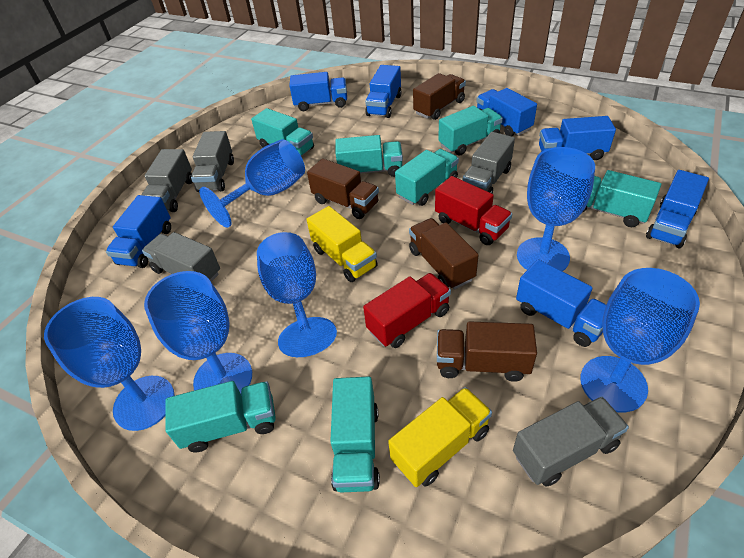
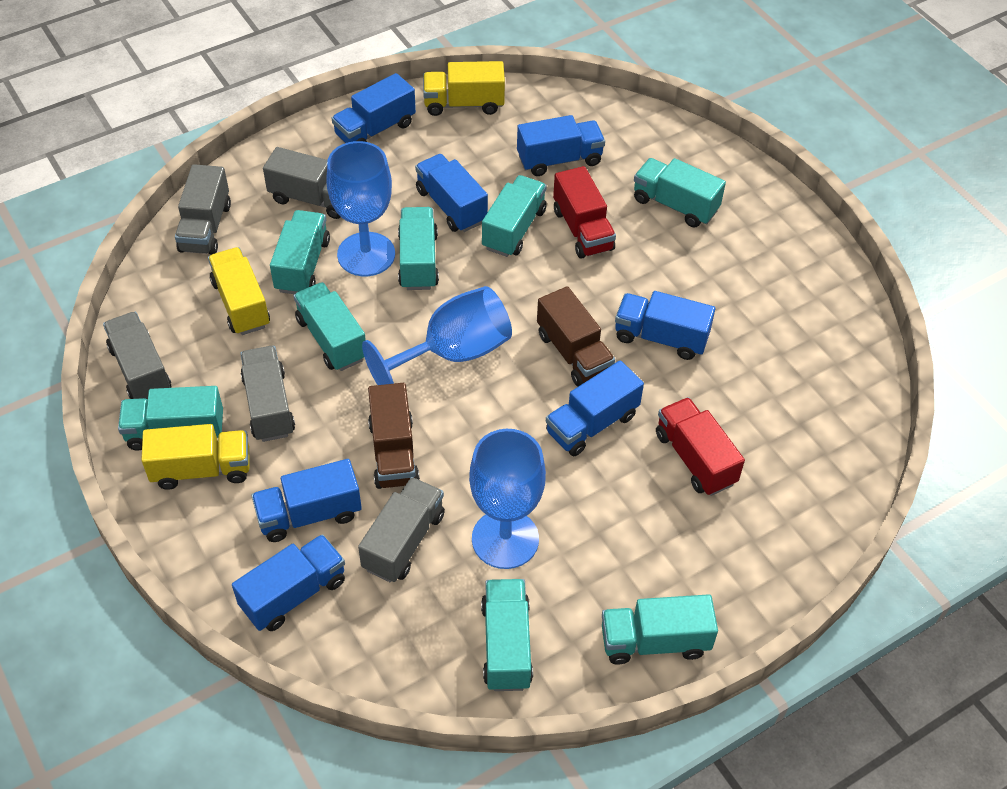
blue goblet: [44,297,175,431] [144,271,252,393] [199,139,305,228] [257,232,337,357] [517,147,595,271] [580,268,700,412] = 6 -> [326,141,395,276] [362,286,512,385] [469,429,546,569] = 3
brown truck: [307,158,379,219] [409,218,479,289] [413,73,466,120] [437,321,537,382] = 4 -> [368,383,420,489] [537,286,615,387] = 2
turquoise truck: [165,381,276,452] [251,108,314,156] [330,376,380,492] [335,135,403,177] [395,149,459,206] [438,106,503,156] [583,170,661,227] = 7 -> [118,386,223,451] [270,210,330,294] [293,282,366,371] [398,207,439,290] [481,579,533,691] [482,175,547,257] [602,594,718,665] [634,158,726,227] = 8
yellow truck: [307,206,378,282] [388,387,492,487] = 2 -> [141,424,249,490] [208,247,270,335] [423,61,505,116] = 3

